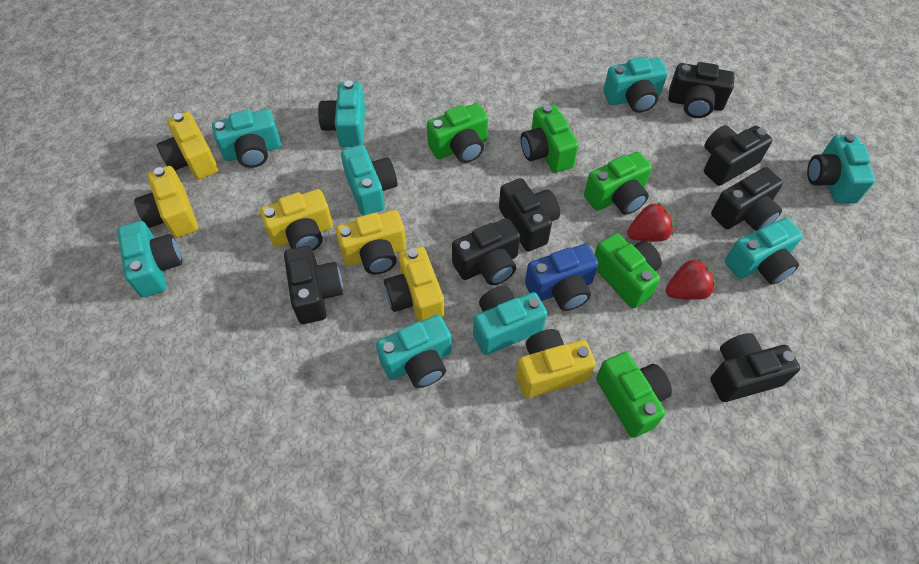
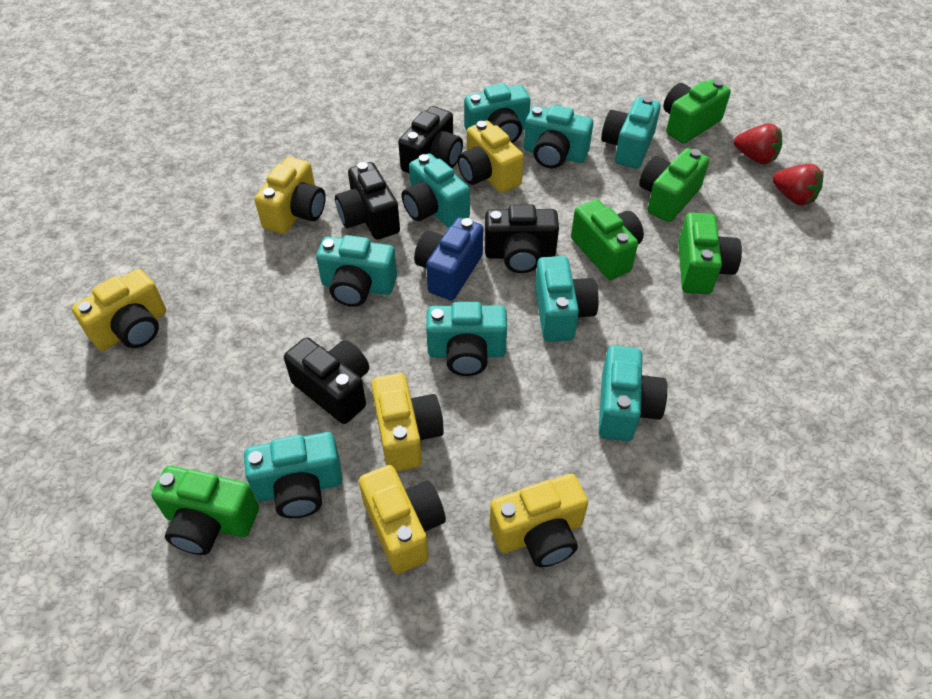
black camera: [284,246,343,324] [452,218,520,285] [499,178,560,251] [668,62,735,118] [704,125,772,186] [710,333,800,402] [711,167,783,231] = 7 -> [284,337,369,424] [335,162,400,240] [398,106,463,173] [485,204,559,273] = 4

